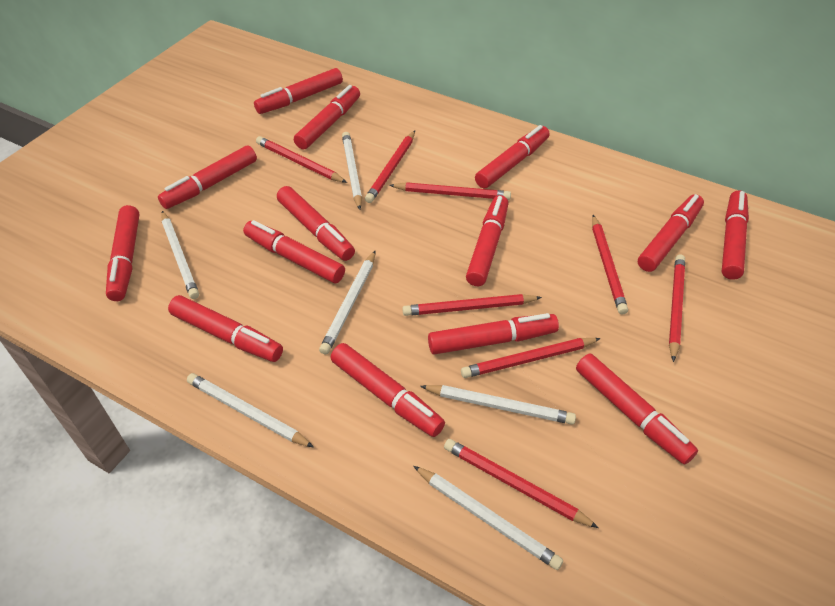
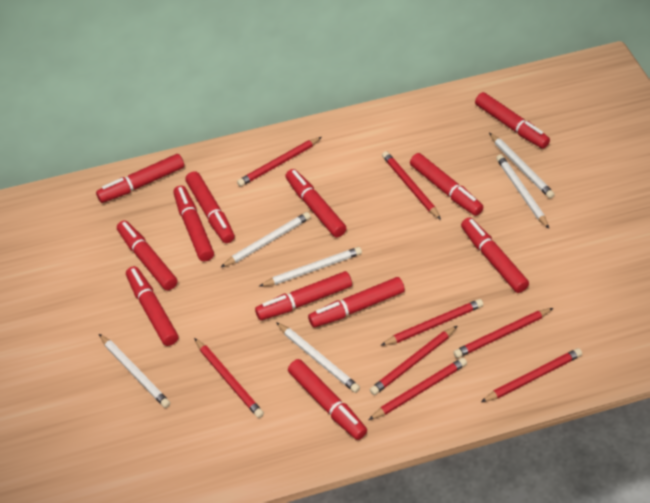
red marker: [106,205,139,301] [158,146,257,209] [168,295,283,362] [243,220,345,283] [254,68,343,114] [277,186,355,261] [294,85,360,150] [330,343,445,437] [428,313,559,355] [466,195,508,286] [475,125,550,188] [576,353,698,465] [638,194,704,272] [722,190,749,280] = 14 -> [96,154,184,203] [117,220,178,291] [126,266,179,346] [173,186,214,262] [185,171,235,243] [255,271,352,320] [285,169,347,237] [288,359,367,440] [308,277,405,328] [410,153,484,216] [461,218,529,293] [475,92,550,149] = 12

